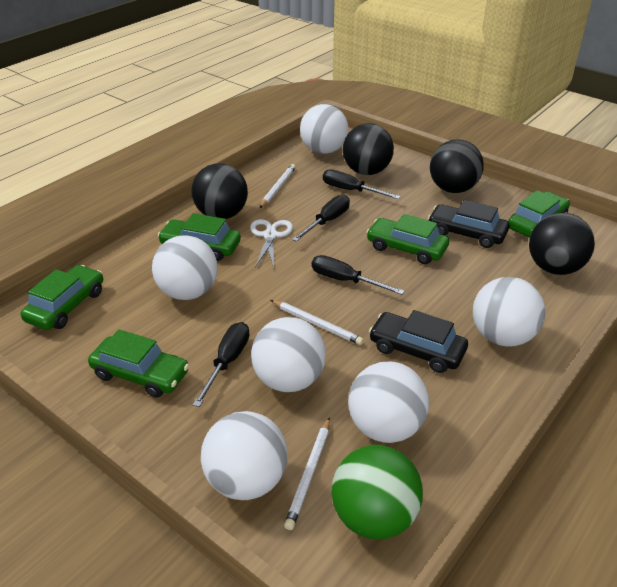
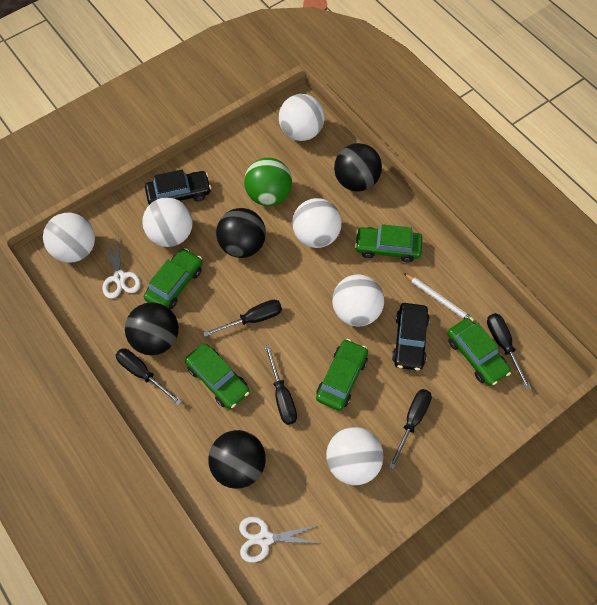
black screwdriver: [193,322,250,407] [292,195,350,242] [312,255,405,295] [323,169,400,199] = 4 -> [116,348,182,405] [203,300,282,337] [265,345,297,425] [389,389,432,469] [487,313,531,390] = 5
white pencil: [260,164,296,208] [271,300,364,345] [284,417,330,530] = 3 -> [404,273,474,322] = 1
white scissors: [250,219,293,267] = 1 -> [102,238,141,299] [239,517,319,563] = 2

